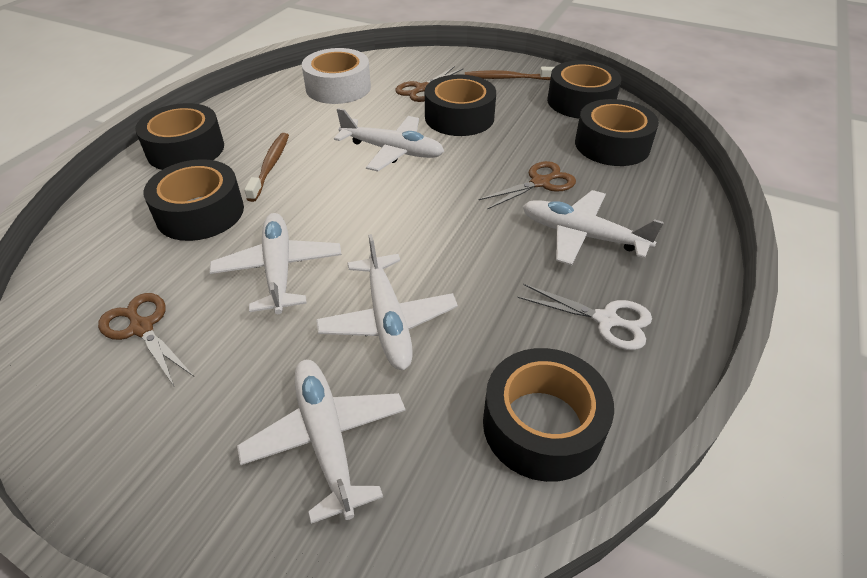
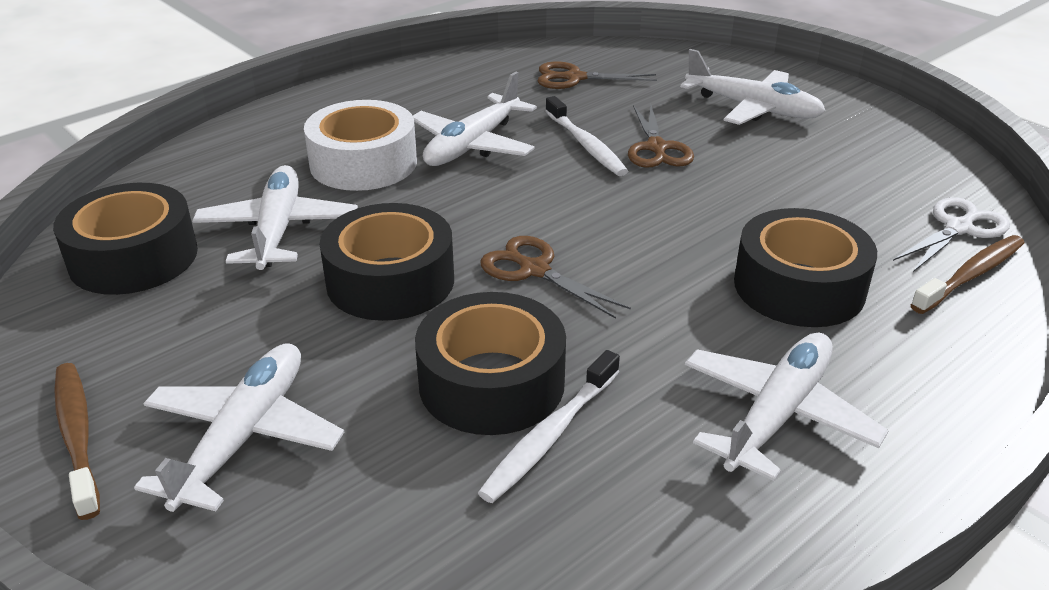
black tape: [135,103,224,170] [143,159,244,241] [425,74,496,136] [483,348,614,482] [547,60,621,119] [575,99,659,166] = 6 -> [53,183,198,295] [320,203,454,321] [415,292,566,435] [734,208,877,327] = 4
white toothbrush: none = 0 -> [478,350,620,503] [545,96,628,176] = 2

